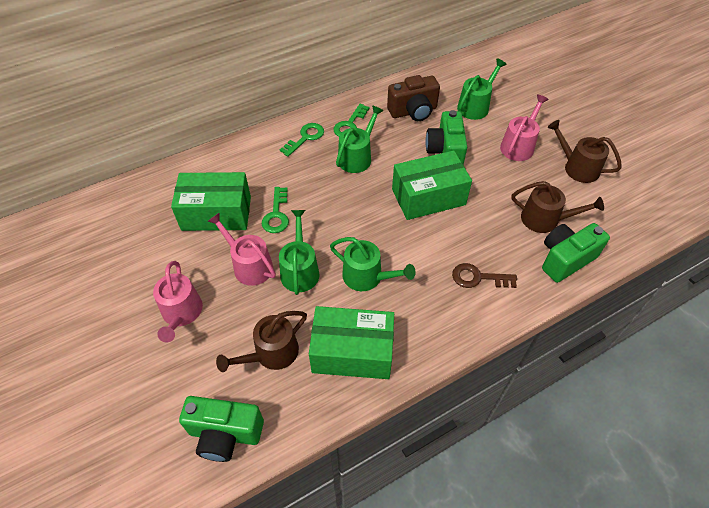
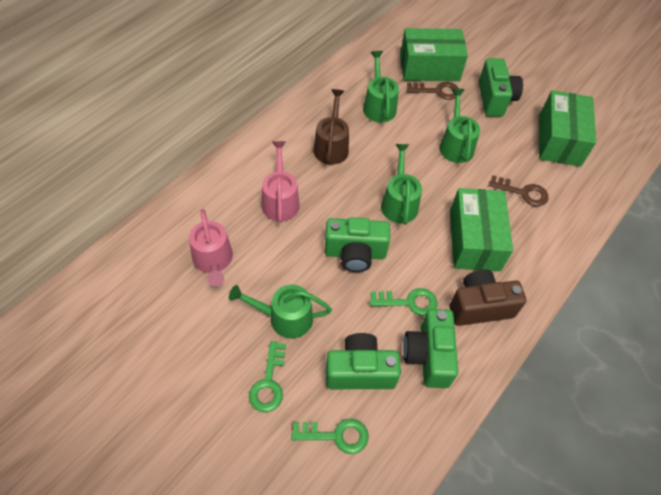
brown key: [452,263,517,288] = 1 -> [407,82,459,100] [489,175,549,206] = 2
brown watering can: [216,311,307,372] [512,181,604,233] [547,120,622,183] = 3 -> [314,89,349,165] = 1
green camera: [179,396,264,462] [425,110,467,165] [542,223,610,283] = 3 -> [325,217,390,272] [326,333,401,389] [403,309,458,388] [479,58,523,117] = 4
pink watering can: [153,261,203,342] [208,213,276,286] [500,94,549,161] = 3 -> [189,209,233,286] [262,141,300,222] = 2

